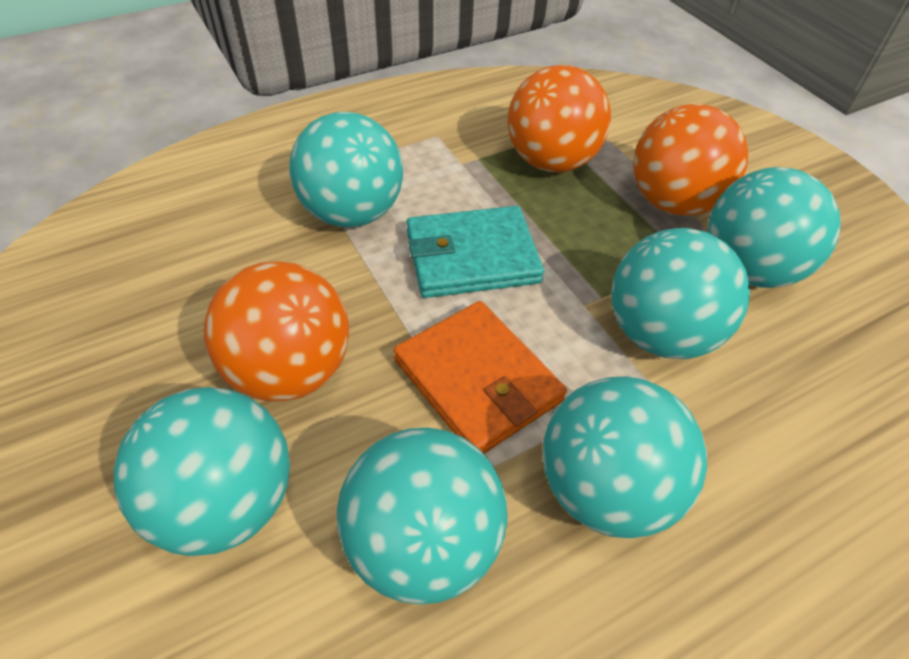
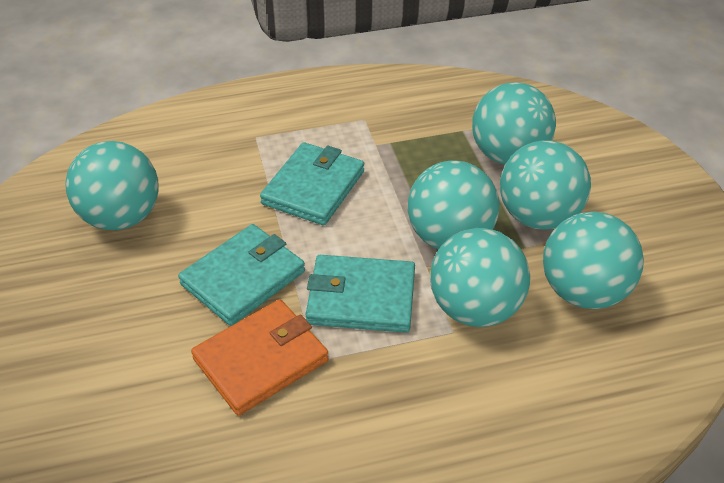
orange ball: [204,261,349,401] [508,65,611,172] [633,104,748,216] = 3 -> none = 0
turquoise wallet: [407,206,544,298] = 1 -> [178,224,305,326] [260,142,364,225] [305,255,415,333] = 3

